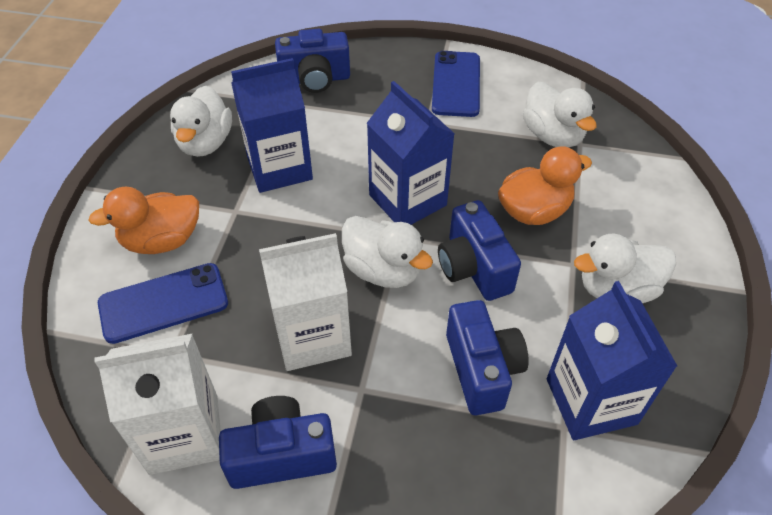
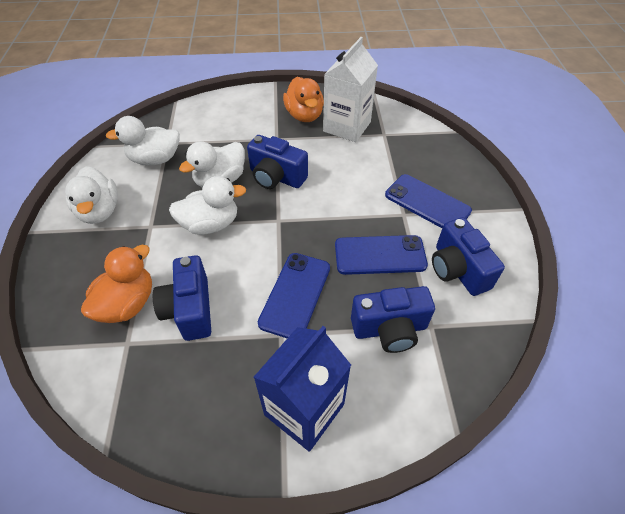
blue carton: [231,58,313,193] [367,81,455,225] [547,281,677,440] = 3 -> [253,326,351,452] = 1
blue phone: [98,263,228,344] [432,51,480,117] = 2 -> [258,253,330,338] [335,235,428,275] [385,174,472,228] = 3
white carton: [94,334,221,475] [259,233,352,371] = 2 -> [323,37,378,142] = 1

